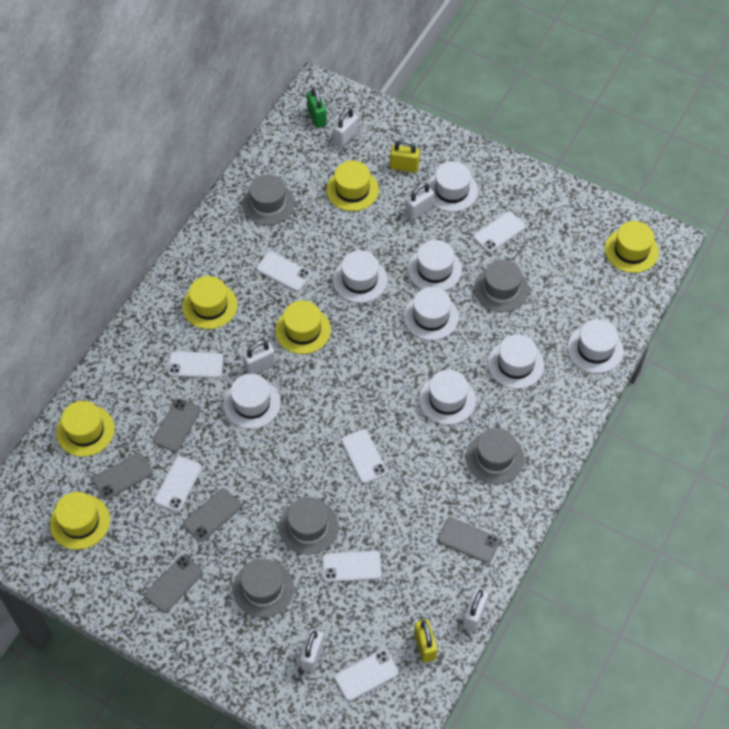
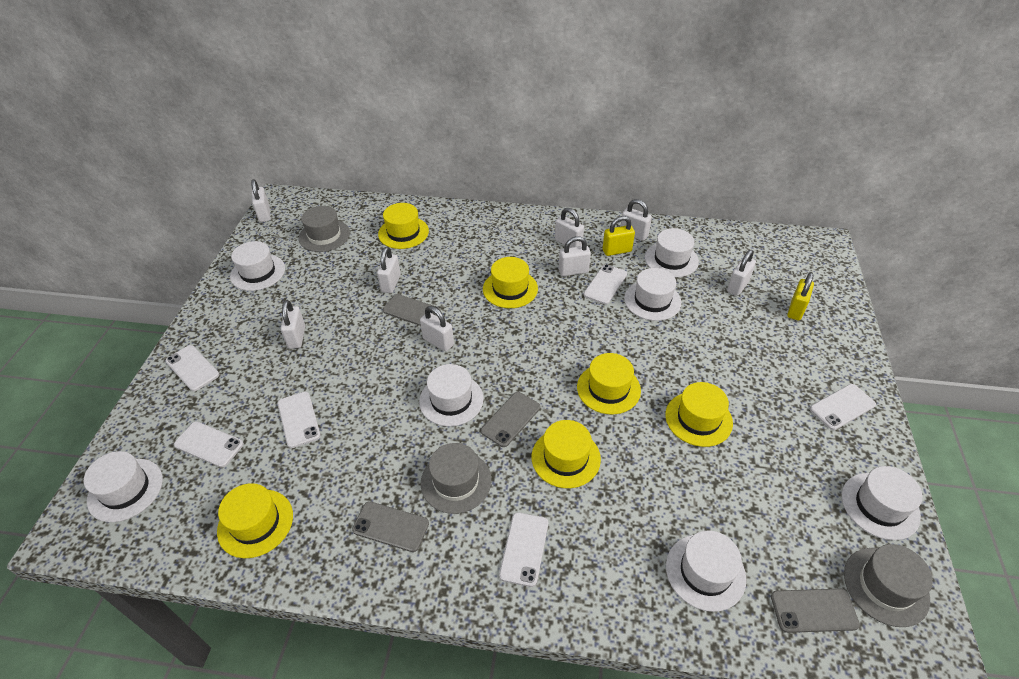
green padlock: [307,87,327,128] = 1 -> none = 0
grey hat: [233,558,294,618] [242,174,295,225] [279,497,339,555] [466,428,524,484] [474,259,529,312] = 5 -> [299,206,350,252] [421,443,491,514] [844,544,933,627] = 3
grey phone: [92,453,153,500] [145,555,203,613] [153,398,201,452] [183,488,241,542] [438,517,500,563] = 5 -> [352,501,429,552] [383,294,441,326] [481,392,540,447] [771,588,860,633] = 4
white hat: [223,374,281,429] [333,250,387,303] [404,287,459,340] [408,240,462,291] [419,370,476,425] [427,161,478,212] [488,334,544,389] [567,319,624,373] = 8 -> [84,451,163,522] [230,241,285,291] [419,364,484,426] [624,268,681,321] [645,228,699,277] [666,530,746,612] [842,466,923,540] = 7
white padlock: [242,340,276,374] [300,629,324,672] [333,108,358,148] [405,183,434,221] [463,589,488,632] = 5 -> [251,179,270,222] [281,300,305,349] [377,247,401,293] [420,306,454,351] [555,208,584,248] [559,236,591,276] [620,199,652,241] [727,250,756,296] = 8
white phone: [154,456,202,512] [168,351,224,378] [256,251,311,292] [322,551,382,582] [334,649,399,701] [341,429,387,484] [473,211,526,253] = 7 -> [166,345,219,391] [174,421,244,468] [278,392,321,448] [499,512,548,587] [583,264,627,304] [810,384,876,430] = 6

